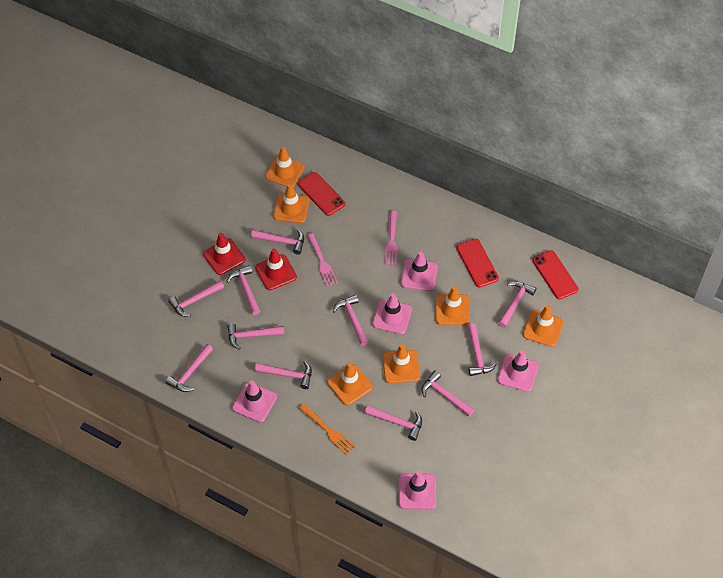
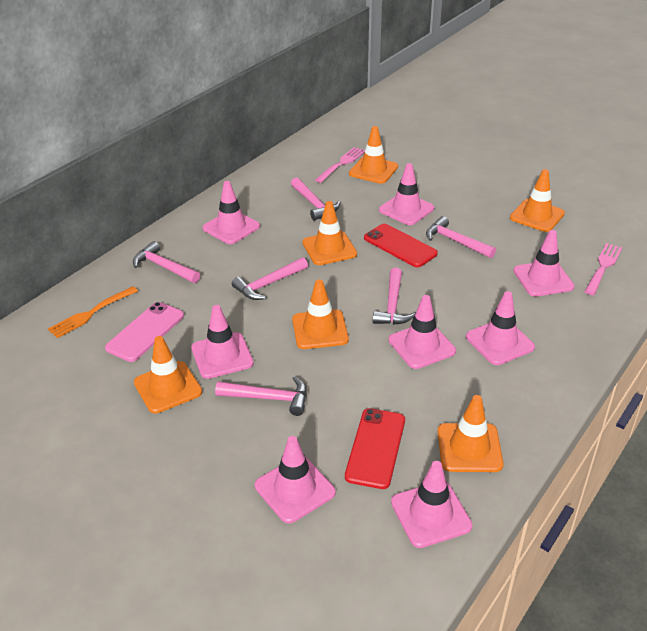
pink hammer: [165,344,213,392] [168,281,224,317] [226,265,260,315] [227,323,284,350] [251,229,304,255] [255,361,312,389] [333,295,369,346] [365,406,422,441] [422,371,474,416] [467,323,497,376] [498,281,537,328] = 11 -> [133,241,200,283] [215,376,307,416] [232,257,308,300] [291,177,340,221] [373,268,415,325] [426,216,496,258] = 6
pink phone: none = 0 -> [105,302,184,362] = 1
pink traffic cone: [232,380,277,423] [372,293,412,334] [399,471,436,509] [401,251,438,291] [498,350,539,392] = 5 -> [191,305,254,379] [203,181,260,244] [255,436,336,523] [379,163,434,225] [389,295,456,369] [391,461,473,548] [466,291,535,365] [513,230,575,297] = 8
red phone: [298,172,345,216] [456,239,499,288] [532,250,579,299] = 3 -> [345,408,405,489] [364,224,438,267] = 2
red traffic cone: [203,233,246,275] [255,248,297,290] = 2 -> none = 0

